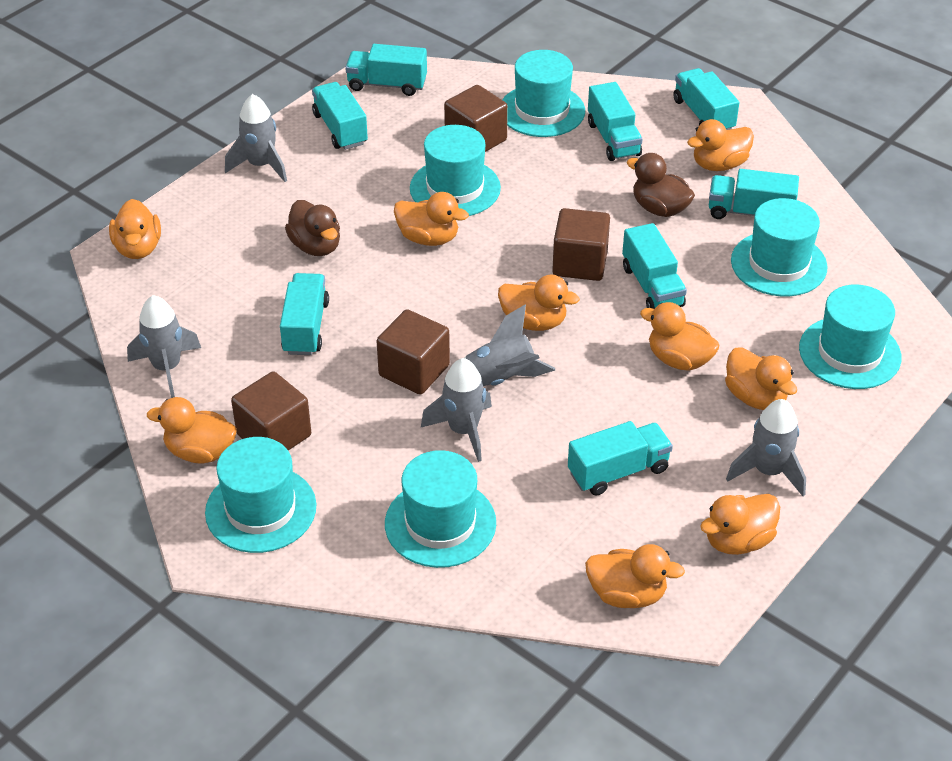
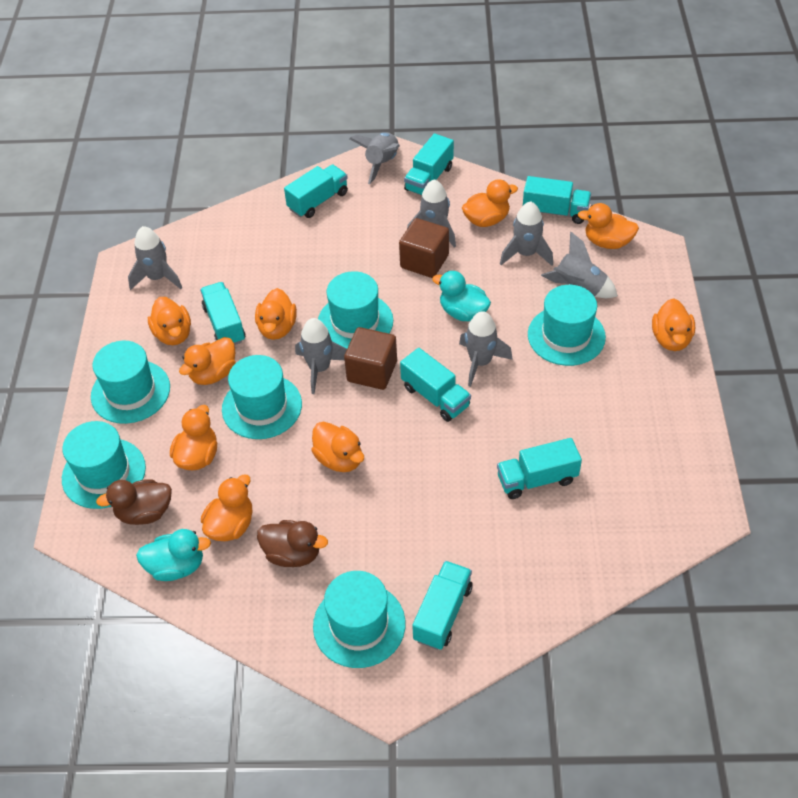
brown cube: [231,372,311,450] [377,309,450,395] [444,85,508,152] [552,208,610,281] = 4 -> [344,327,397,390] [399,218,449,278] = 2
grey rocket: [127,295,201,398] [225,94,287,182] [421,358,492,462] [464,305,555,386] [726,399,806,496] = 5 -> [128,226,182,290] [295,318,347,394] [349,133,400,184] [407,179,456,248] [459,311,513,387] [500,201,553,266] [541,232,618,298] = 7
turquoise duck: none = 0 -> [136,529,211,581] [432,271,491,322] = 2
turquoise truck: [280,273,329,355] [312,82,368,150] [345,44,427,96] [568,421,673,496] [588,82,642,161] [622,223,687,309] [673,68,739,130] [709,169,799,219] = 8 -> [200,282,245,345] [284,164,348,218] [400,348,471,422] [404,134,454,195] [412,561,473,650] [497,438,582,499] [523,176,591,224] = 7

